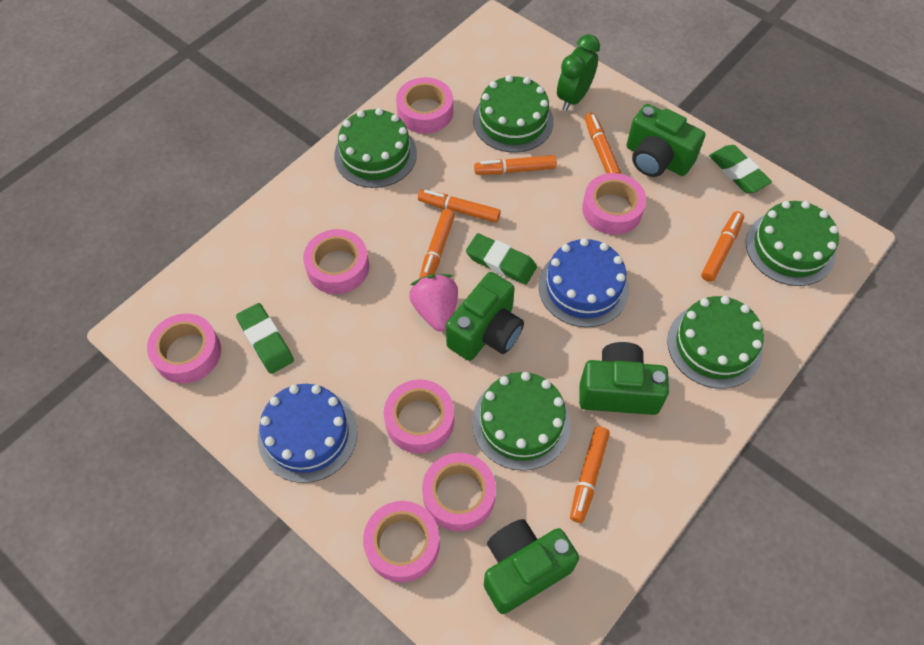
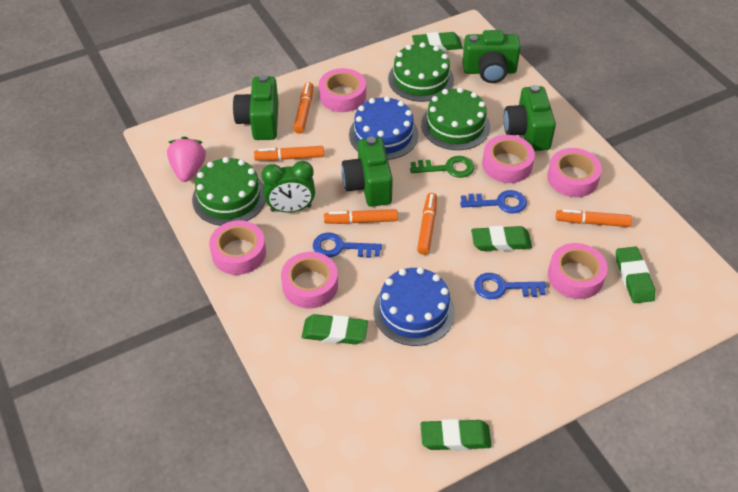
blue key: none = 0 -> [313,233,382,258] [460,190,527,213] [474,273,546,299] = 3
green cake: [334,108,417,188] [472,372,571,471] [473,75,553,153] [667,296,764,389] [746,201,839,286] = 5 -> [192,157,266,226] [388,42,454,102] [421,87,490,150] = 3
green eraser: [236,303,294,374] [466,233,537,285] [709,145,772,193] = 3 -> [302,314,368,345] [412,32,463,51] [420,419,492,451] [471,226,532,251] [616,246,655,303] = 5
green key: none = 0 -> [410,156,474,178] = 1
orange marker: [418,190,501,223] [419,209,455,279] [474,155,557,175] [570,426,610,523] [585,113,621,174] [701,211,744,282] = 6 -> [254,146,324,161] [293,82,313,134] [324,209,398,224] [417,193,437,255] [556,209,632,227] = 5
pink tape: [147,313,221,383] [303,229,369,294] [363,501,440,583] [384,379,454,453] [396,77,453,134] [422,453,496,531] [582,173,646,235] = 7 -> [209,220,266,275] [281,252,338,308] [319,68,366,112] [482,135,535,183] [547,148,602,197] [548,243,608,299] = 6

